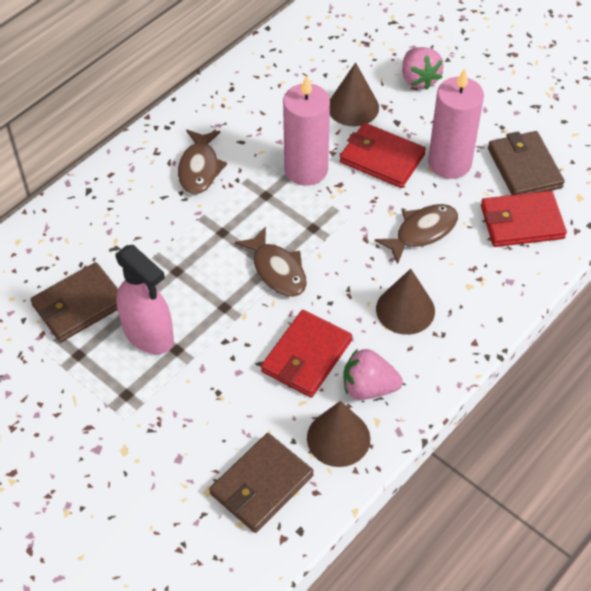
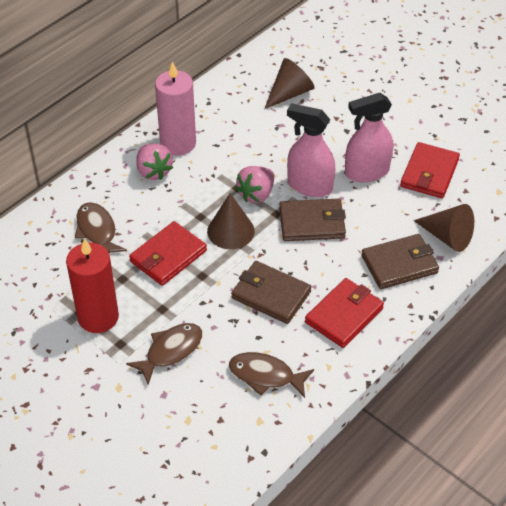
pink candle: [283,75,330,186] [428,68,484,179] = 2 -> [155,61,196,155] = 1
pink spray bottle: [115,245,174,354] = 1 -> [287,103,335,197] [345,93,393,182] = 2
red candle: none = 0 -> [66,238,119,333] = 1

